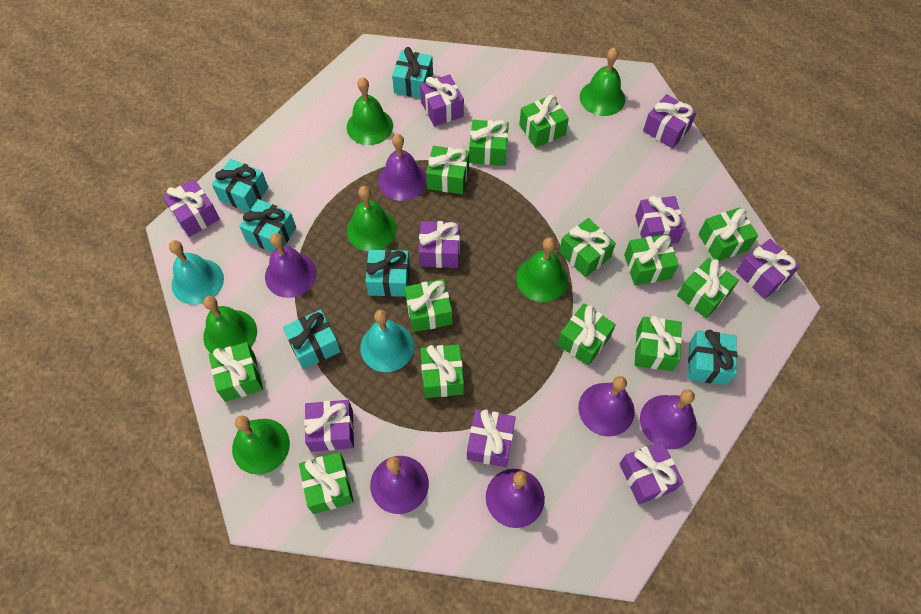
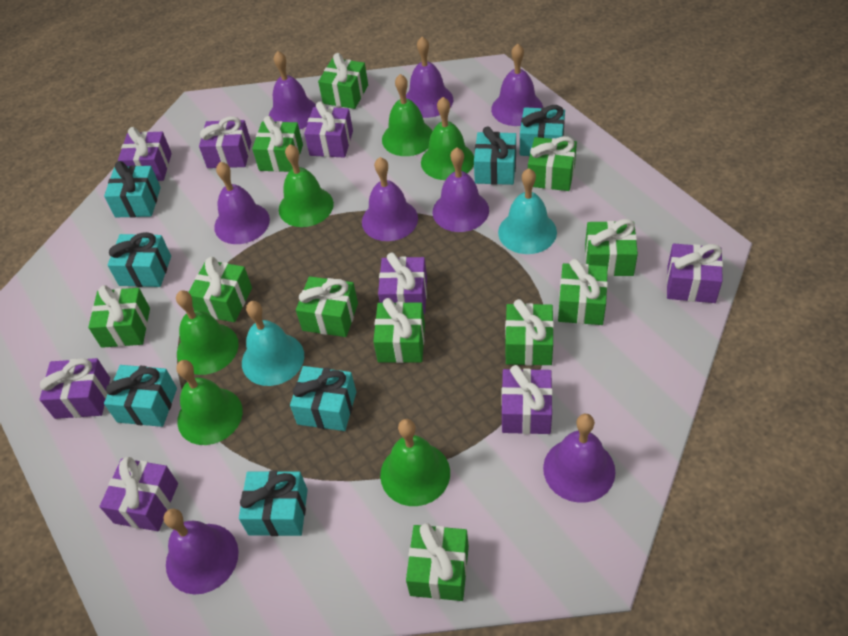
green gift: [209,342,263,402] [299,452,354,514] [404,279,453,332] [420,344,464,398] [426,146,469,194] [469,120,509,166] [519,95,569,148] [557,303,616,366] [559,218,616,277] [624,234,678,285] [635,316,682,371] [677,258,739,319] [698,207,758,261] = 13 -> [88,285,150,348] [189,257,252,322] [252,116,303,172] [296,276,358,337] [318,53,368,109] [373,298,425,363] [406,523,469,601] [505,299,554,365] [528,136,577,191] [558,259,608,325] [585,219,638,277] = 11
purple bell: [265,233,317,298] [370,456,429,514] [378,134,427,201] [486,469,545,528] [578,376,635,436] [640,389,697,449] = 6 -> [164,509,239,594] [214,162,270,244] [269,51,316,130] [362,157,418,241] [406,37,453,118] [433,147,489,232] [491,44,543,126] [543,414,616,503] = 8
purple gift: [163,179,220,237] [304,400,354,452] [419,221,460,268] [420,74,464,126] [467,409,516,467] [619,441,683,504] [635,196,685,244] [643,94,697,149] [736,239,800,299] = 9 -> [40,358,110,419] [100,457,178,531] [118,127,172,181] [199,116,251,168] [304,101,353,158] [378,252,427,314] [501,365,553,434] [667,244,723,303] = 8
turquoise gift: [212,159,268,212] [239,199,296,252] [283,309,341,370] [365,249,410,297] [392,47,433,98] [688,330,737,385] = 6 -> [104,161,161,217] [104,365,177,427] [107,232,171,287] [239,471,308,536] [290,366,356,431] [474,126,516,185] [520,105,565,156] = 7

